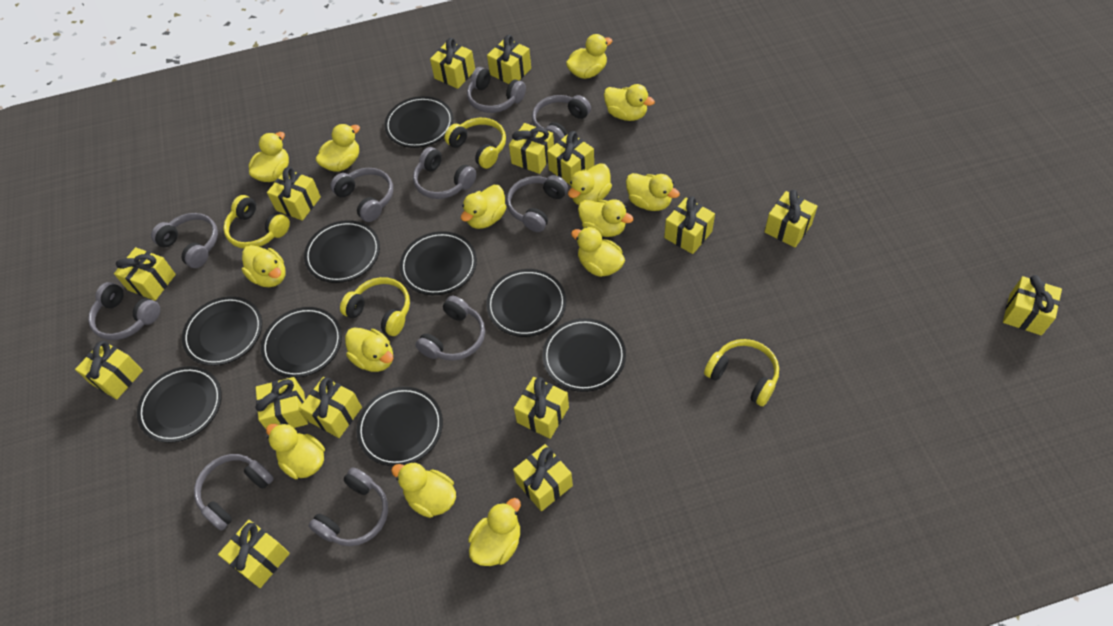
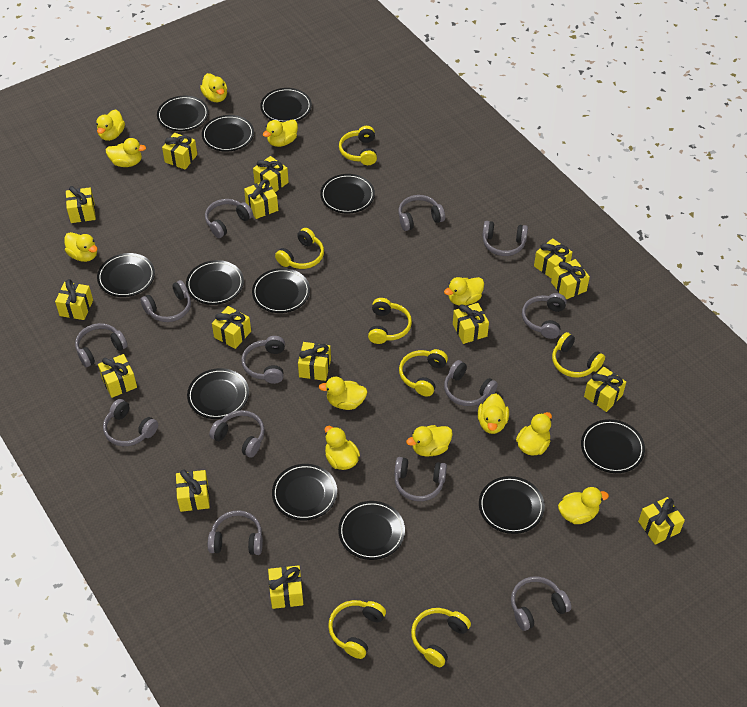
black plate: [137,366,222,443] [182,296,262,366] [261,307,342,378] [304,220,380,283] [356,387,443,466] [384,96,453,148] [400,231,477,295] [486,269,566,337] [543,318,626,392] = 9 -> [97,253,155,297] [157,96,209,131] [186,260,244,305] [187,368,249,419] [202,115,254,152] [252,268,310,313] [260,88,312,122] [272,464,337,520] [320,174,375,214] [338,501,405,560] [479,476,545,534] [581,419,645,473] = 12
grey headphones: [88,282,160,340] [151,213,218,268] [194,454,274,531] [309,467,388,546] [330,168,393,222] [413,147,476,199] [416,296,485,361] [467,67,526,113] [506,175,568,232] [532,95,591,145] = 10 -> [75,323,128,367] [103,399,158,446] [140,280,191,322] [205,199,253,238] [208,510,263,555] [209,410,265,458] [241,336,285,384] [394,457,447,501] [398,195,445,231] [444,360,498,406] [482,221,528,256] [511,576,571,631] [522,293,567,339] = 13
yellow duck: [242,245,285,287] [249,132,289,182] [266,423,325,479] [316,124,360,172] [345,328,393,372] [391,462,456,518] [461,185,507,229] [468,498,521,566] [566,34,612,79] [568,163,612,205] [571,227,625,277] [578,199,634,237] [604,84,655,121] [626,173,680,211] = 14 -> [64,232,98,262] [96,110,125,141] [106,138,146,167] [200,73,227,102] [263,119,298,147] [319,377,367,410] [325,426,360,470] [406,425,453,457] [444,277,484,306] [478,393,509,434] [516,412,552,456] [558,487,609,524] = 12
yellow headphones: [223,195,290,248] [340,277,410,336] [444,118,506,169] [704,339,779,406] = 4 -> [275,228,324,269] [328,600,386,659] [339,126,377,165] [368,298,412,344] [399,349,448,396] [411,608,471,667] [552,332,605,378] = 7

